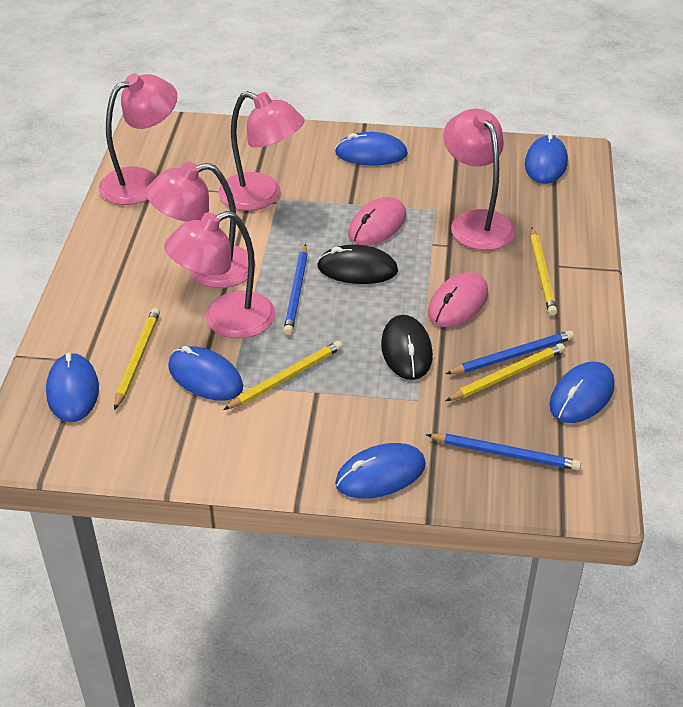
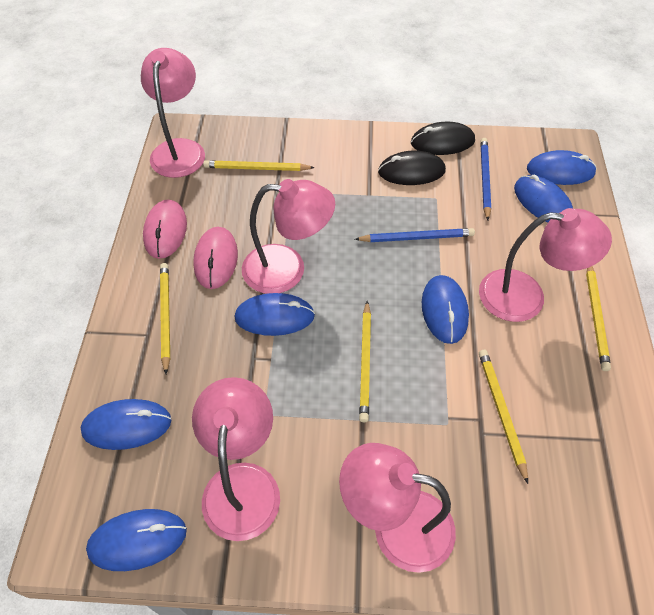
blue pencil: [283,244,308,335] [426,434,581,470] [446,331,574,374] = 3 -> [355,228,475,242] [480,138,491,220] = 2
yellow pencil: [114,308,160,410] [223,341,343,410] [445,343,565,401] [530,227,557,316] = 4 -> [160,263,170,374] [203,160,315,171] [359,301,371,422] [479,350,528,484] [586,266,611,371] = 5

